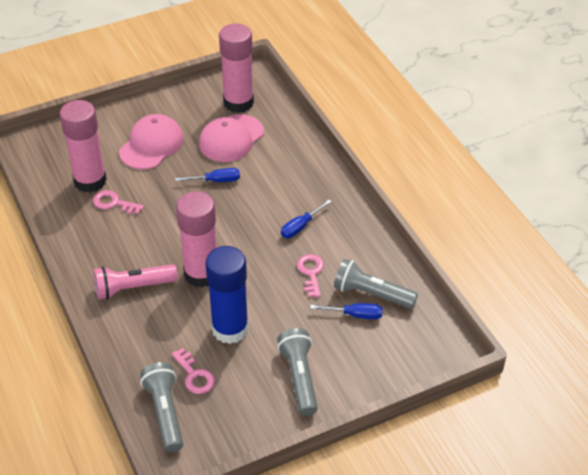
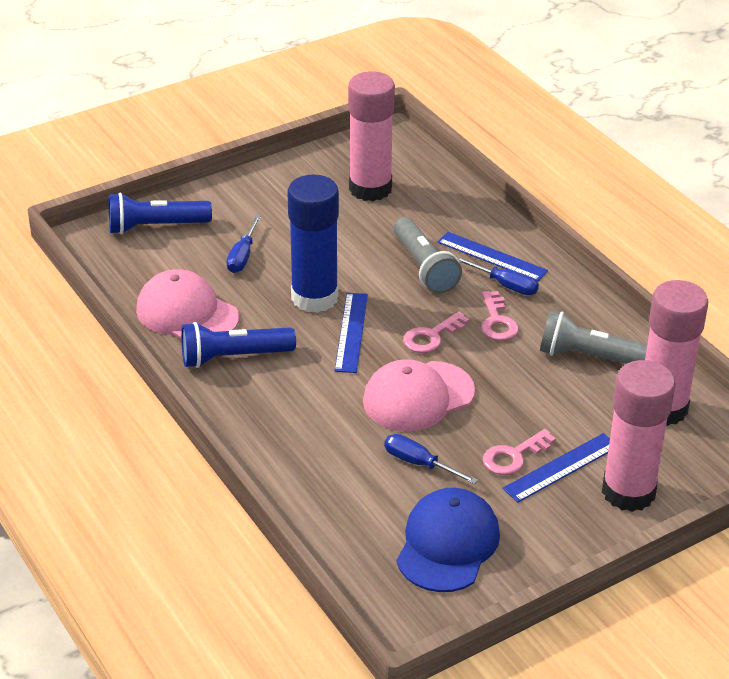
blue cap: none = 0 -> [396,488,500,592] = 1
blue flashlight: none = 0 -> [108,193,212,234] [181,322,296,368] = 2
blue ruler: none = 0 -> [334,293,368,373] [438,232,548,281] [502,433,610,502] = 3
grey flashlight: [140,362,183,452] [277,328,318,416] [334,259,418,309] = 3 -> [394,217,462,293] [540,310,647,364] = 2
pink flashlight: [94,264,178,300] = 1 -> none = 0

